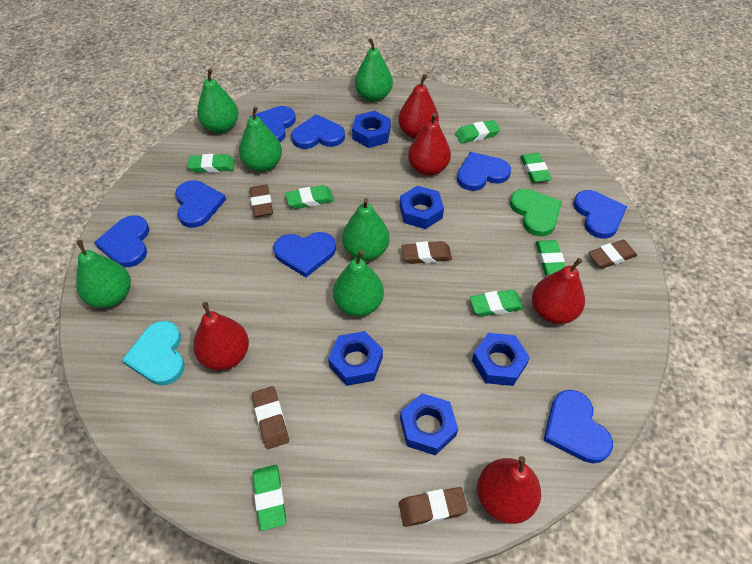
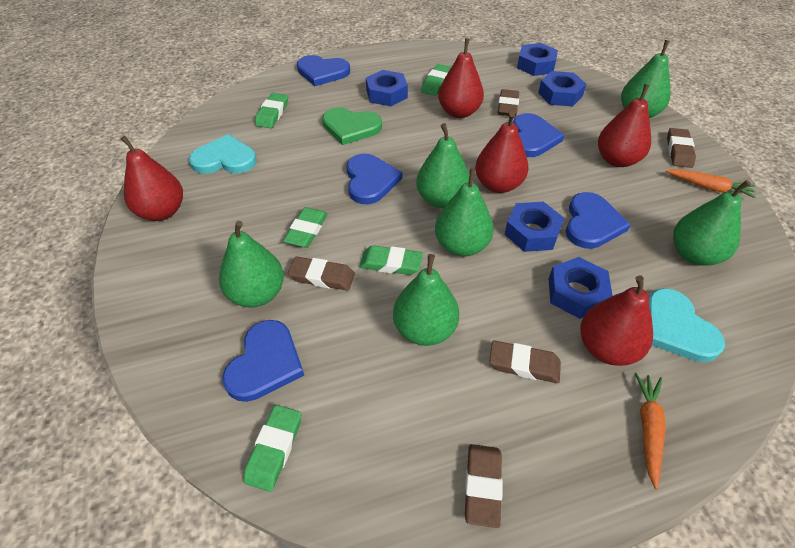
blue heart: [94,215,149,267] [175,180,226,228] [250,106,296,142] [273,232,336,277] [291,114,345,149] [457,152,511,191] [543,390,613,463] [573,190,627,239] = 8 -> [222,320,304,402] [297,55,350,86] [346,154,402,204] [513,113,564,157] [566,192,631,249] = 5
green eraser: [188,154,235,173] [253,465,286,531] [285,185,334,209] [455,120,500,143] [470,290,524,316] [520,153,552,183] [536,240,565,276] = 7 -> [243,405,301,492] [255,93,288,128] [283,207,328,248] [359,245,423,275] [421,64,451,96] = 5
orange carrot: none = 0 -> [635,373,666,489] [666,169,756,198] = 2
turquoise heart: [122,321,185,385] = 1 -> [189,134,257,174] [649,288,725,362] = 2

